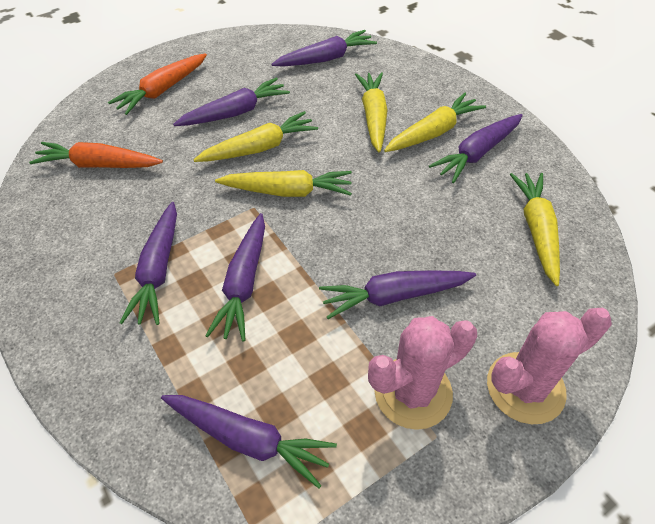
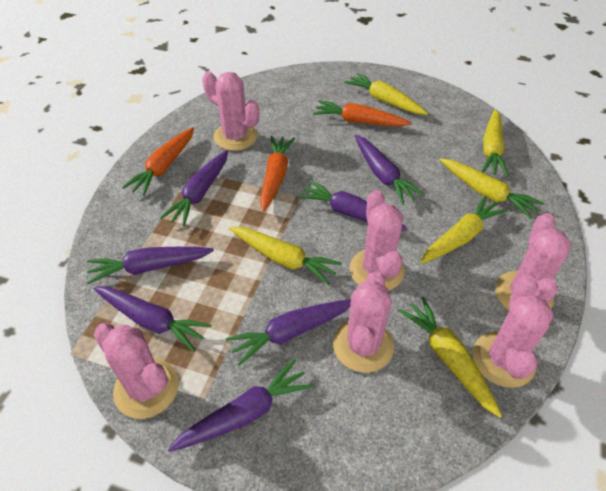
orange carrot: [29,142,163,168] [108,53,207,115] = 2 -> [122,127,194,196] [260,136,295,211] [313,100,411,127] = 3
pink cactus: [368,316,477,430] [487,308,612,424] = 2 -> [94,323,179,419] [202,71,259,151] [333,271,394,373] [350,190,405,291] [473,275,554,388] [495,213,571,311] = 6
yellow carrot: [193,111,318,162] [215,170,352,197] [355,72,388,152] [384,93,486,152] [510,173,560,286] = 5 -> [229,227,342,285] [344,72,428,115] [398,297,502,418] [420,196,508,264] [440,158,544,219] [482,109,508,177] = 6

